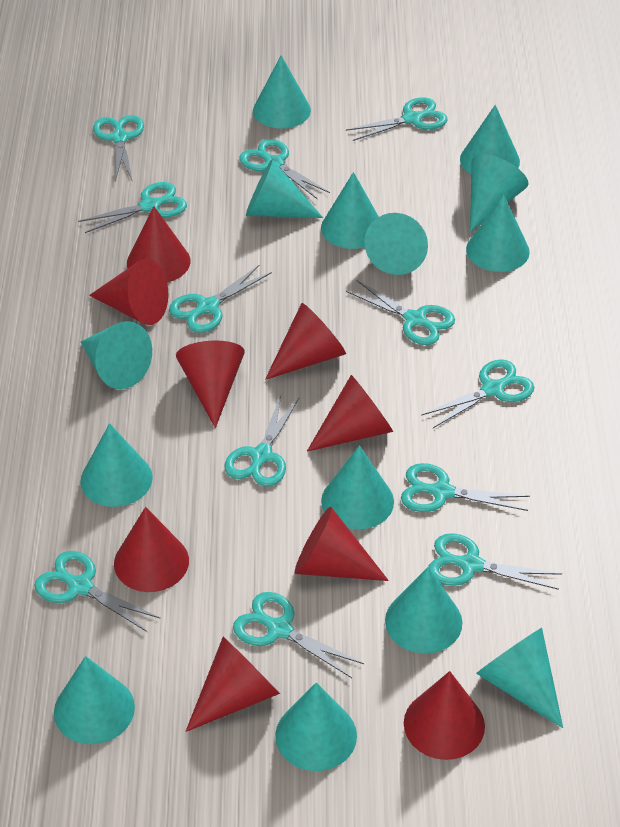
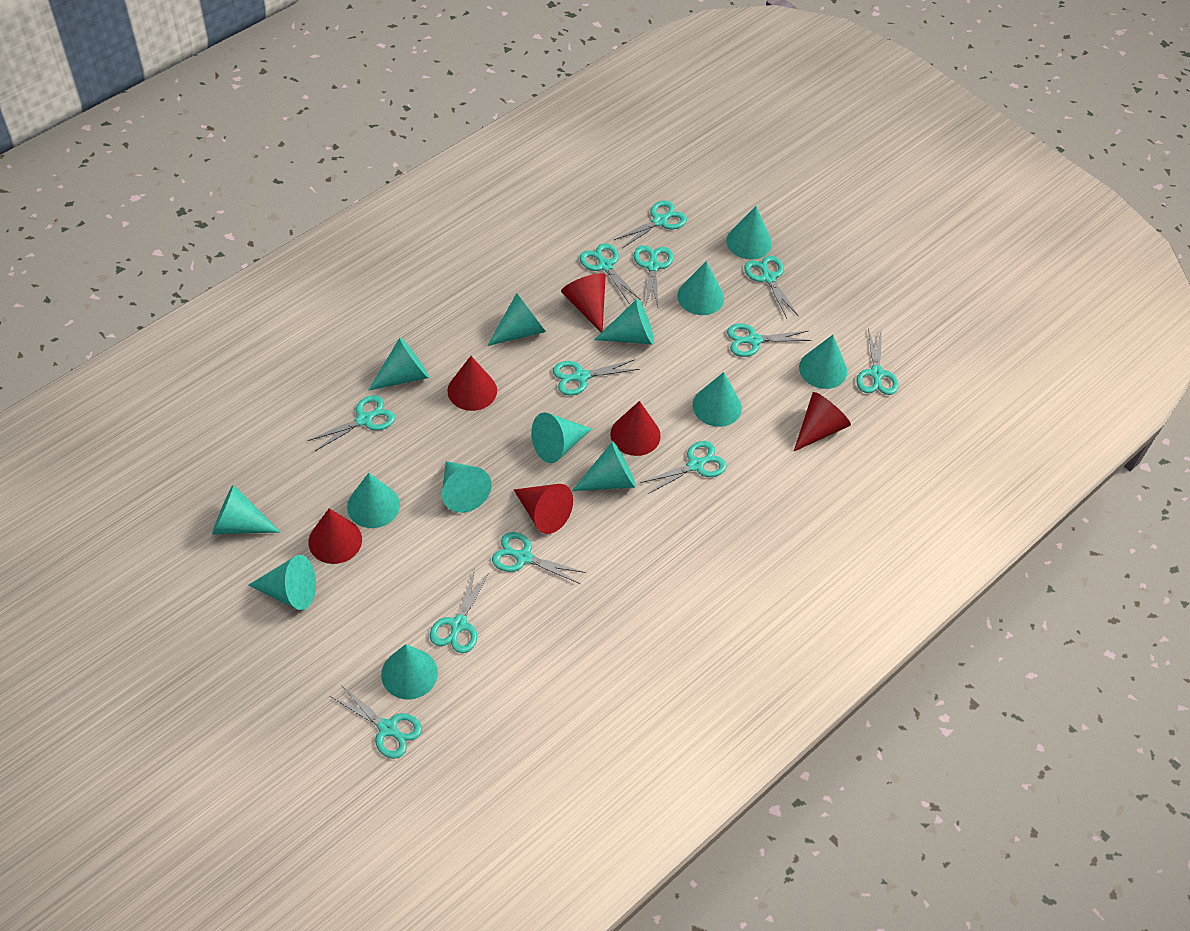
red cone: [89,259,168,325] [114,507,189,592] [127,206,190,283] [176,341,245,428] [186,636,280,732] [265,303,346,380] [295,506,389,581] [307,375,393,452] [404,671,485,760] = 9 -> [308,508,362,564] [447,356,497,411] [514,484,573,534] [561,273,606,332] [610,401,661,456] [794,392,851,451] = 6

